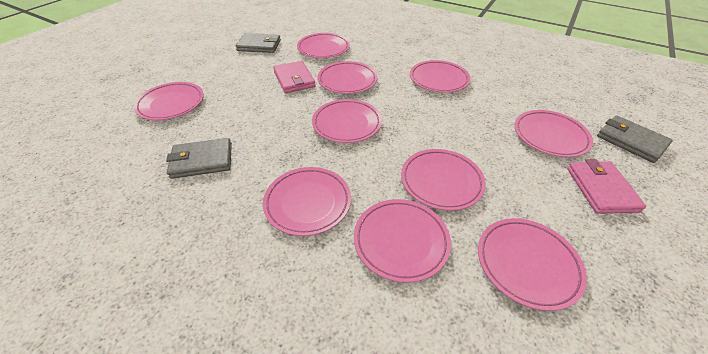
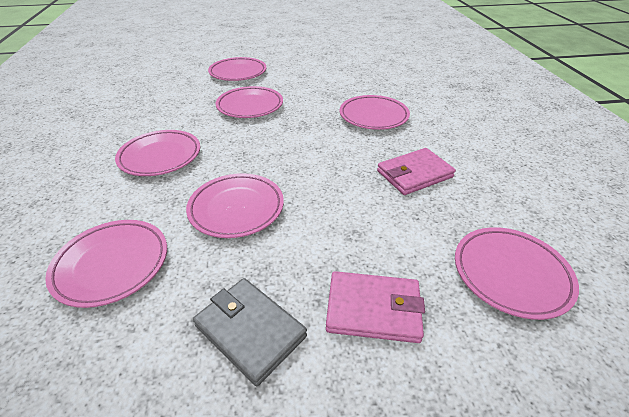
grey wallet: [166,138,232,179] [236,33,281,53] [597,115,673,163] = 3 -> [193,278,307,386] = 1
pink plate: [134,82,204,120] [263,167,351,236] [297,33,350,58] [312,99,382,143] [317,61,377,94] [354,199,451,283] [401,149,486,211] [410,60,471,93] [478,218,587,311] [514,110,593,157] = 10 -> [45,220,167,308] [115,130,200,176] [186,173,284,238] [208,57,266,81] [216,86,283,118] [340,95,410,130] [455,227,579,320] = 7

